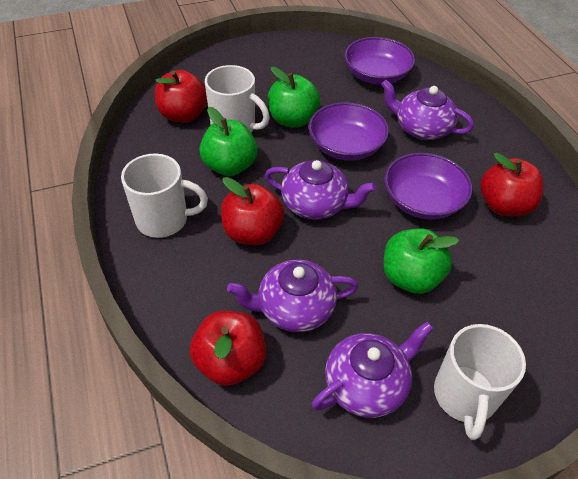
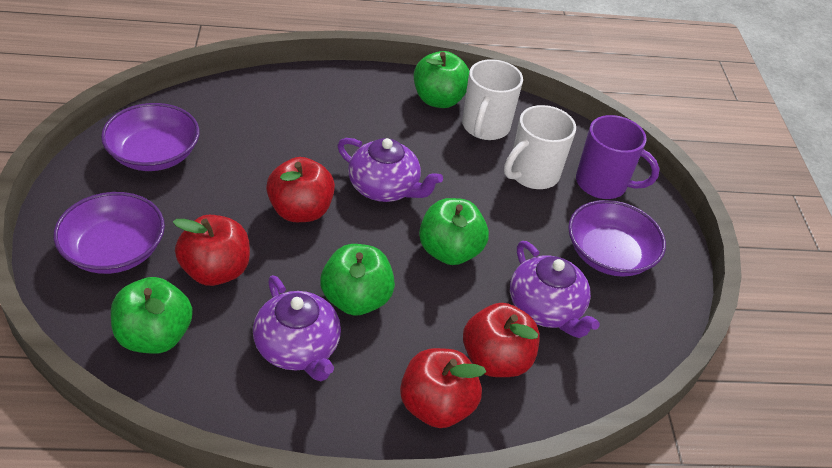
green apple: [199,107,258,176] [268,67,320,128] [383,228,459,294] = 3 -> [111,277,193,354] [320,244,395,316] [414,51,470,108] [419,198,489,265] = 4
purple mug: none = 0 -> [576,115,660,199] = 1
purple teapot: [227,260,358,332] [265,160,376,219] [312,321,434,418] [381,80,474,140] = 4 -> [253,275,341,381] [338,138,443,202] [510,241,600,338] = 3
white mug: [121,154,208,238] [205,65,270,133] [434,324,526,440] = 3 -> [462,59,523,140] [504,105,576,189] = 2

